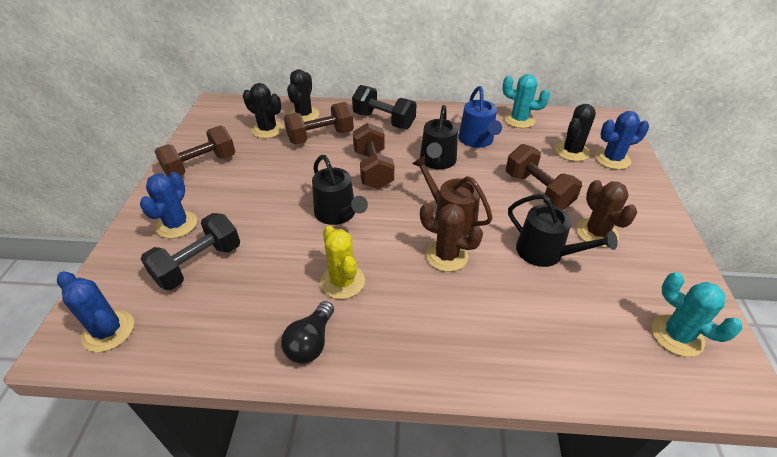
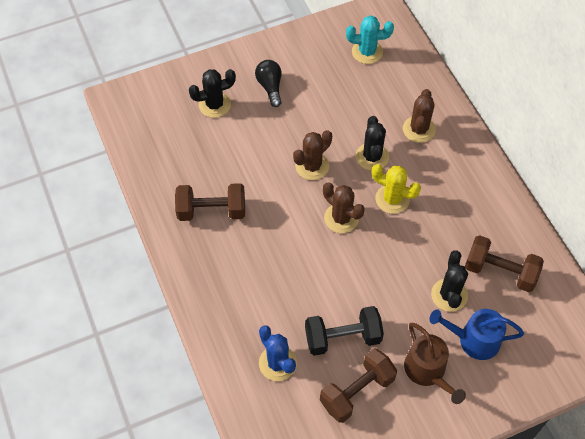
black dumbbell: [141,213,240,290] [352,85,417,129] = 2 -> [305,306,384,356] = 1
black watering can: [312,155,368,225] [420,105,458,169] [508,194,618,267] = 3 -> none = 0
blue cactus: [57,271,134,352] [140,172,197,238] [595,111,649,170] = 3 -> [259,325,297,381] = 1
brown cactus: [420,203,483,272] [576,180,637,247] = 2 -> [293,130,332,180] [323,182,365,233] [403,89,436,143] = 3
brown dumbbell: [155,126,235,177] [284,102,354,144] [353,123,394,189] [506,144,582,210] = 4 -> [175,183,245,221] [320,348,397,423] [465,235,544,292] = 3
turquoise cactus: [502,74,550,128] [651,272,743,357] = 2 -> [346,15,394,64] = 1

